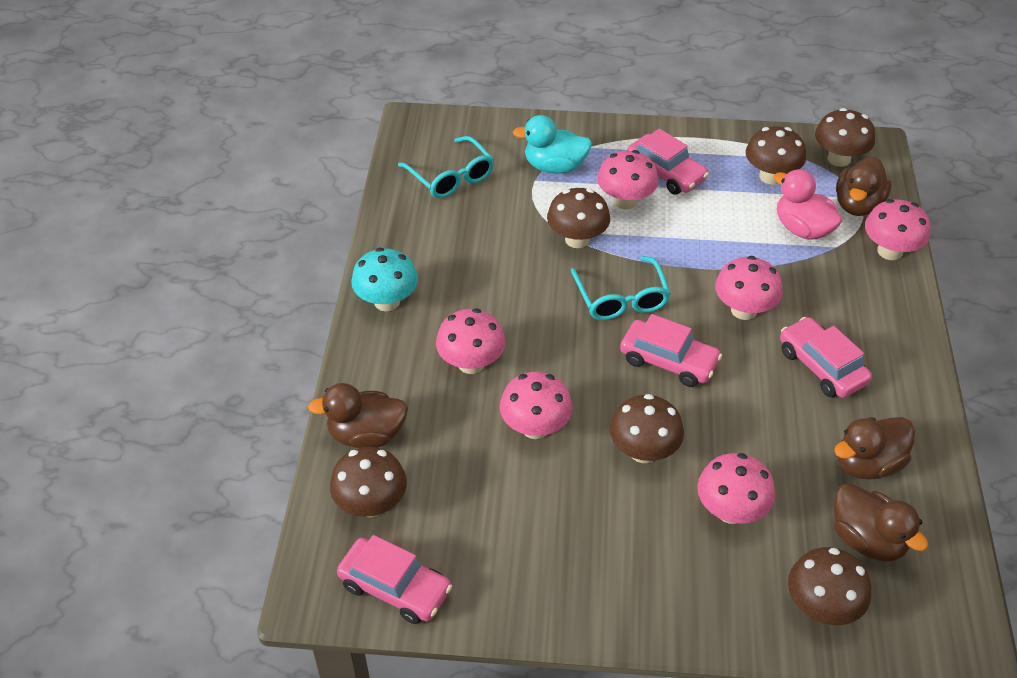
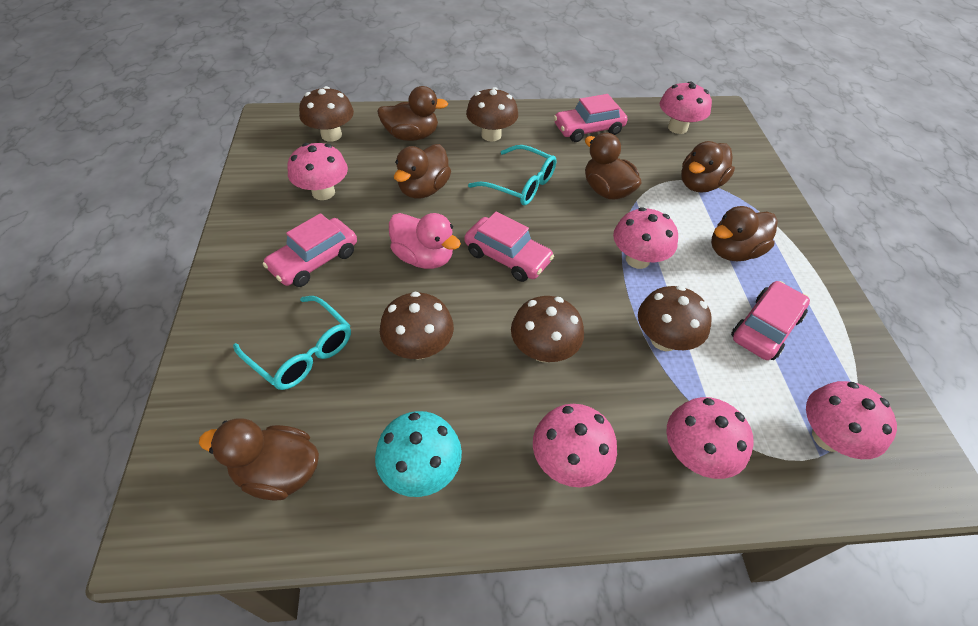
brown duck: [308,383,408,448] [834,417,915,480] [834,483,928,562] [836,157,892,216] = 4 -> [199,419,319,501] [377,86,448,141] [394,144,451,199] [585,133,642,200] [681,141,735,193] [711,206,778,261] = 6
brown mushroom: [330,447,407,517] [547,188,610,248] [610,394,684,463] [746,126,806,184] [788,547,871,625] [815,108,875,167] = 6 -> [299,86,354,142] [380,292,454,360] [466,87,518,142] [511,296,584,362] [638,286,712,351] = 5
turquoise duck: [513,115,592,174] = 1 -> none = 0

